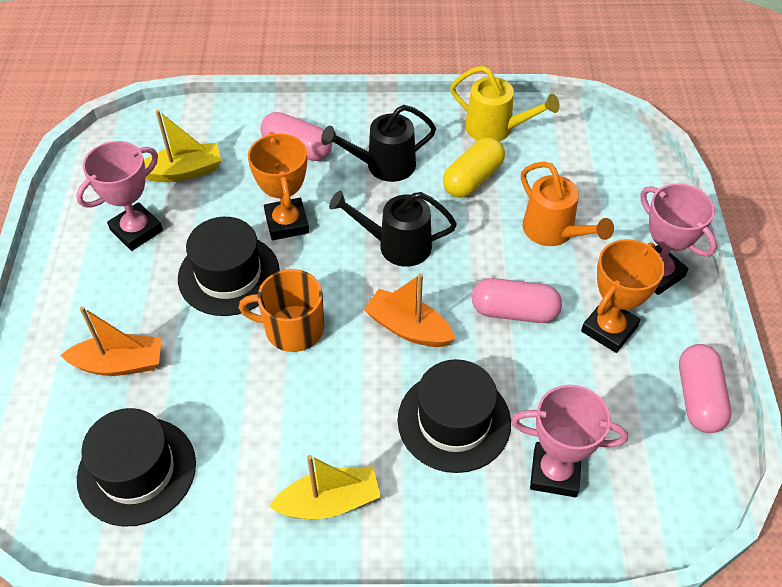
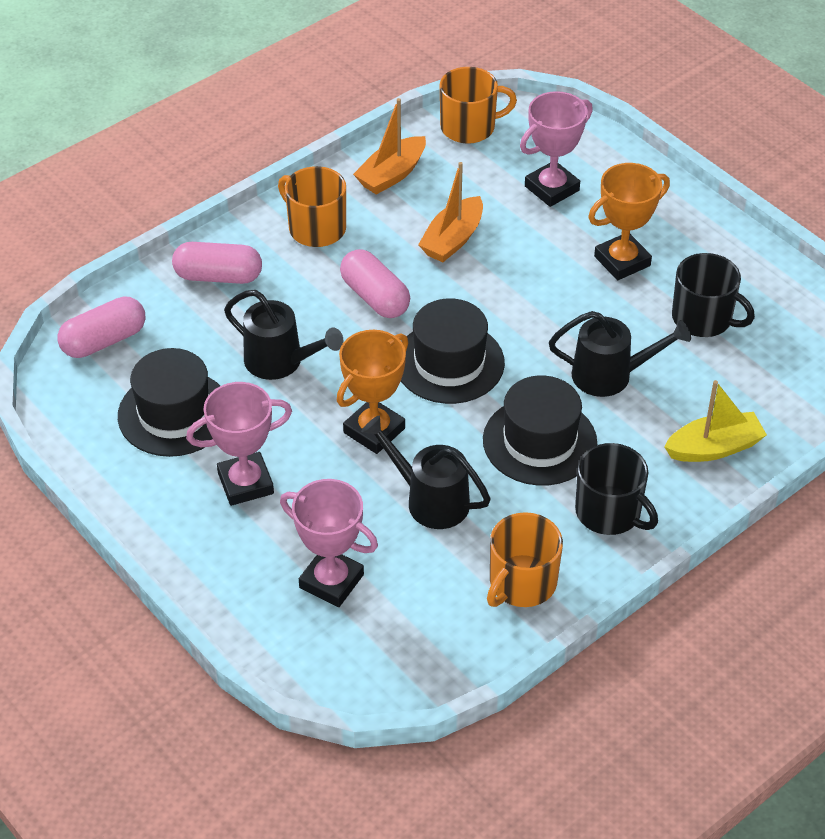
black mug: none = 0 -> [575,443,658,535] [672,253,755,337] = 2
black watering can: [321,105,436,182] [329,191,457,267] = 2 -> [224,290,343,380] [361,416,491,529] [549,311,691,397] = 3
orange mug: [239,269,324,352] = 1 -> [278,166,346,247] [440,67,517,144] [487,512,563,607] = 3
orange watering can: [521,161,614,246] = 1 -> none = 0
yellow boat: [144,110,221,182] [269,455,381,519] = 2 -> [664,380,767,462] = 1
yellow capsule: [443,137,505,198] = 1 -> none = 0
yellow watering can: [450,66,560,141] = 1 -> none = 0

